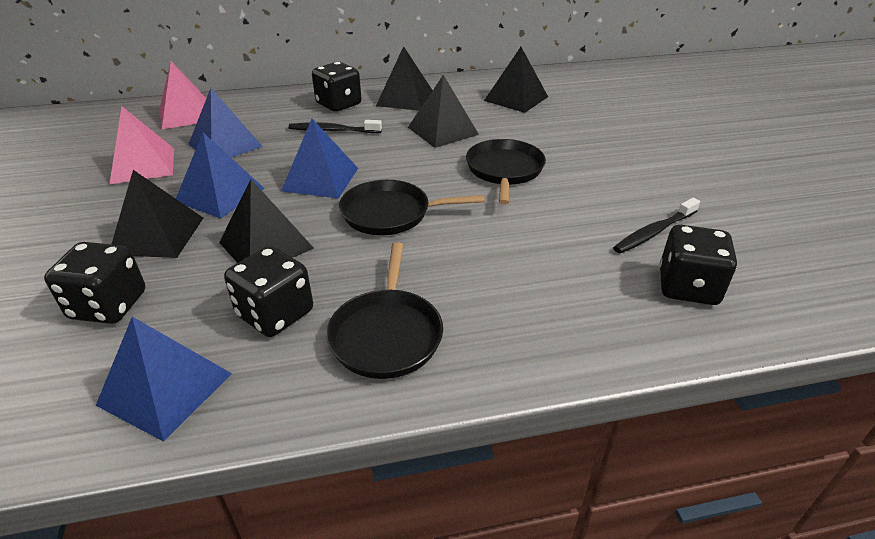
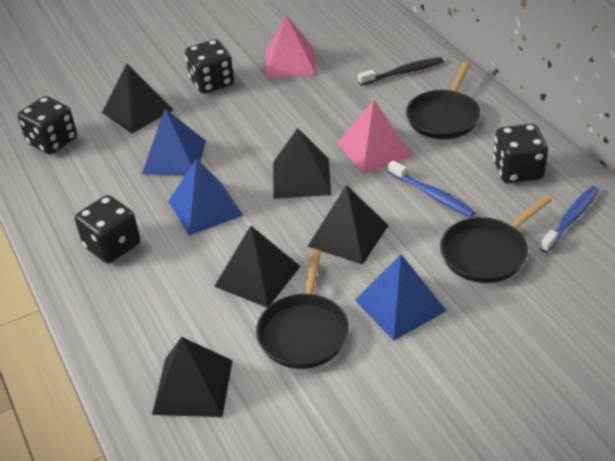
black toothbrush: [288,120,382,133] [613,198,700,253] = 2 -> [358,57,443,86] = 1
blue pyramid: [96,317,232,442] [176,133,265,219] [189,88,263,158] [281,119,358,199] = 4 -> [142,109,206,175] [168,158,244,236] [355,254,447,341] = 3
blue toothbrush: none = 0 -> [388,160,476,218] [540,186,599,253] = 2

